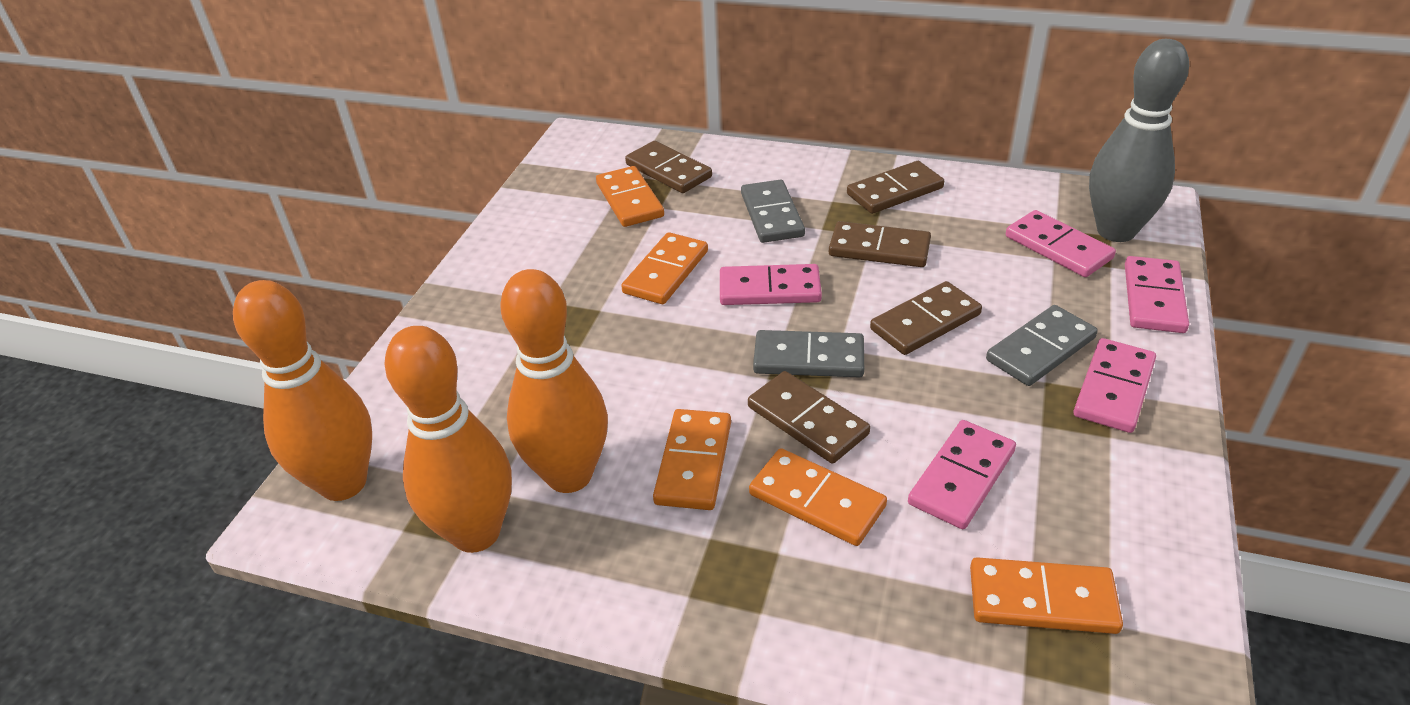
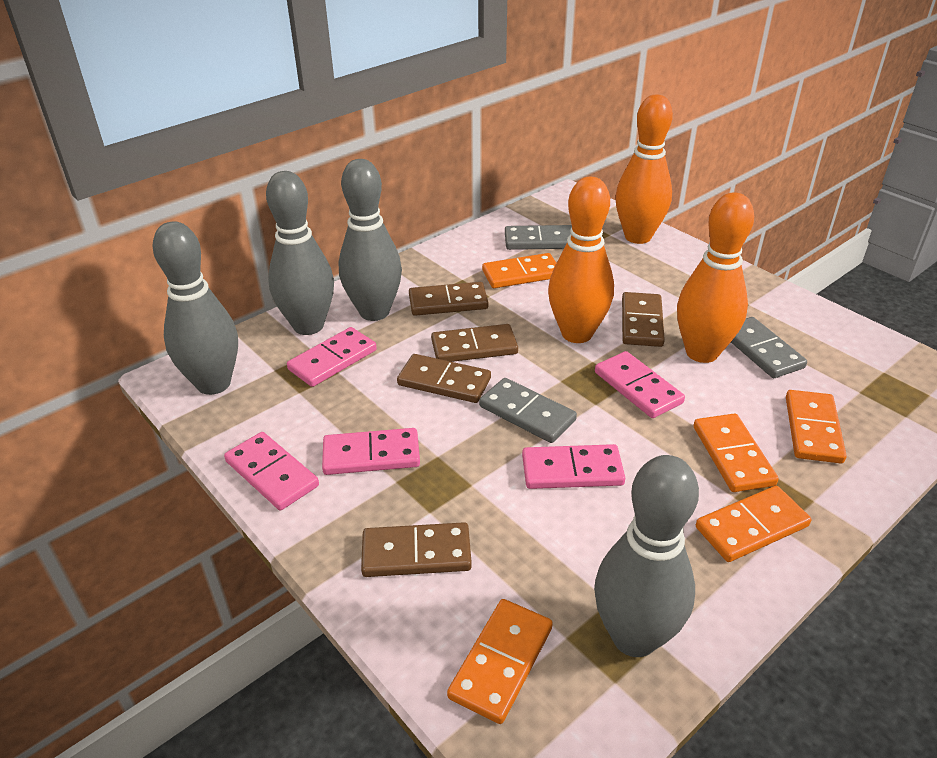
grey bowling pin: [1089,39,1189,242] = 1 -> [153,221,238,395] [266,171,334,335] [339,159,402,321] [594,455,699,657] = 4

